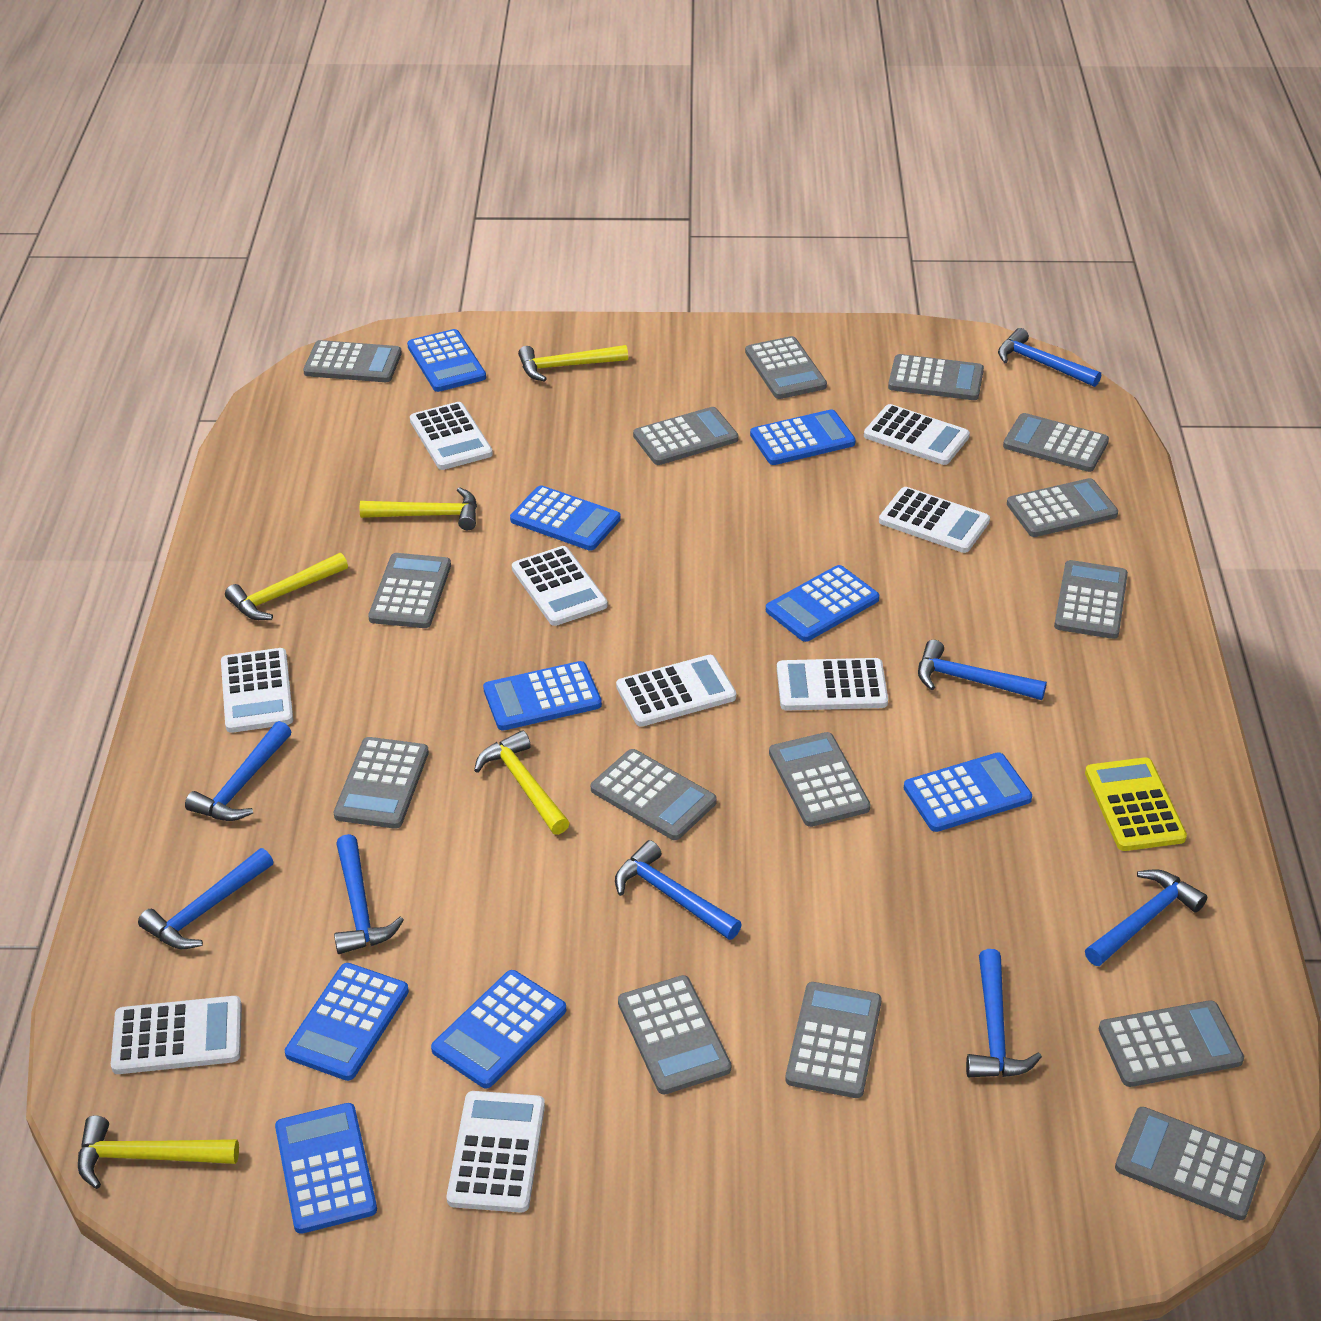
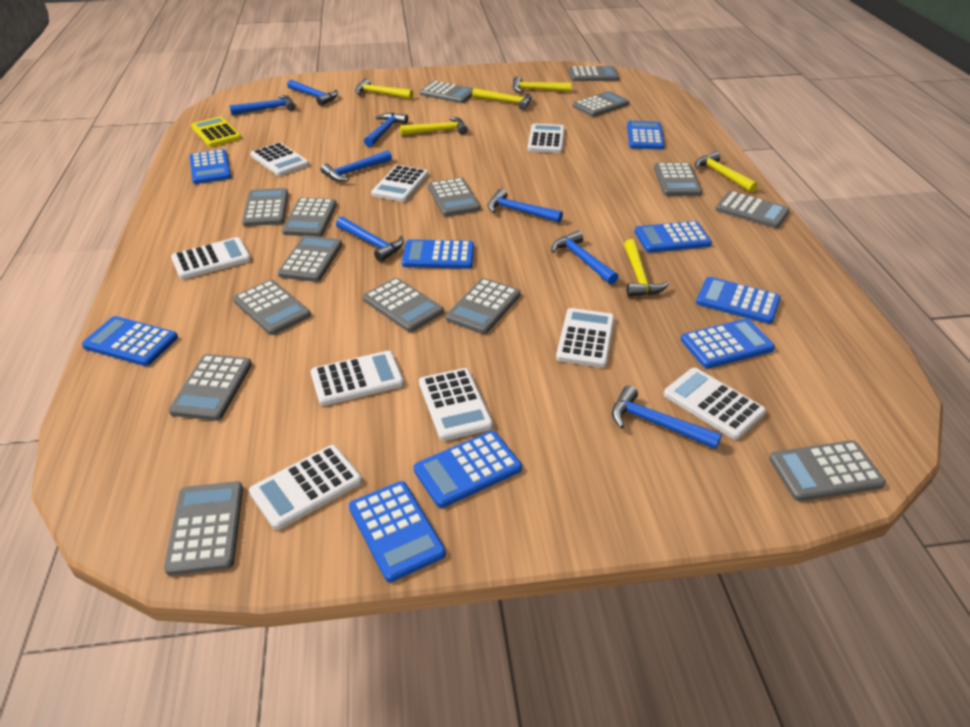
yellow hammer: [78,1115,239,1189] [225,553,348,620] [359,487,477,530] [474,730,570,835] [518,345,628,381] = 5 -> [355,78,413,99] [400,117,468,136] [472,88,532,110] [512,76,571,93] [624,239,669,296] [695,152,758,193] = 6

